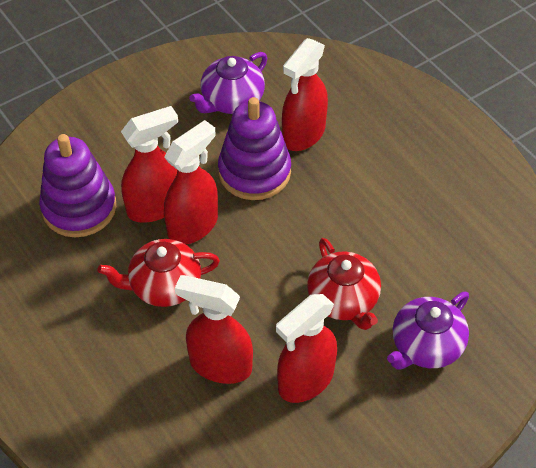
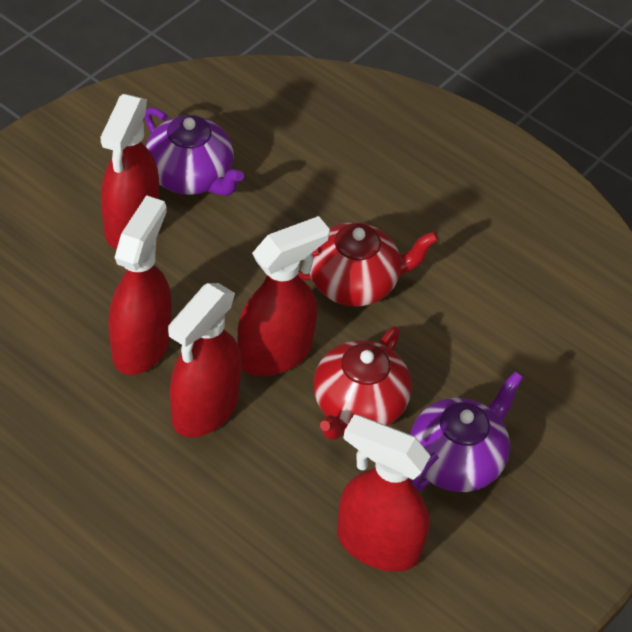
purple stacking toy: [39,134,116,237] [218,97,291,200] = 2 -> none = 0

